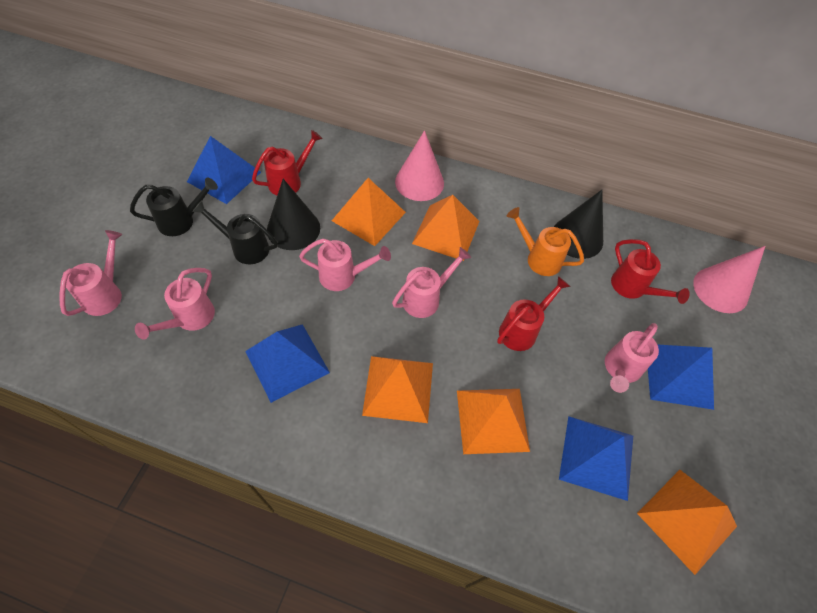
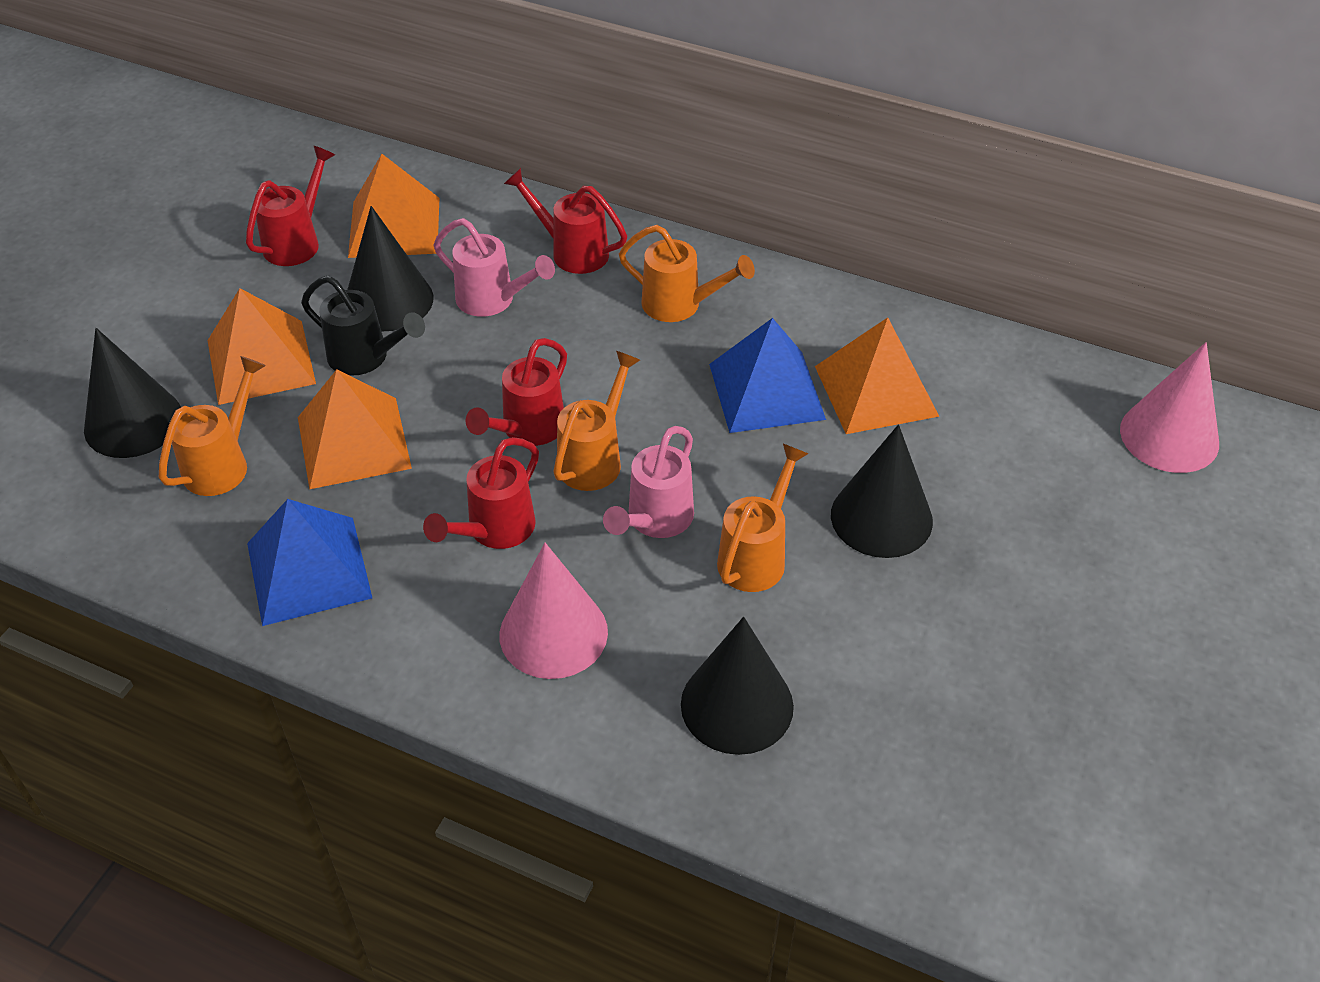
black cone: [267,179,320,250] [554,190,603,259] = 2 -> [84,328,181,458] [347,206,433,331] [681,617,794,755] [831,424,933,558] = 4
black watering can: [130,177,218,236] [192,200,278,264] = 2 -> [301,276,425,375] = 1
blue pyramid: [187,136,261,204] [245,324,330,403] [559,416,633,501] [648,345,714,410] = 4 -> [247,499,372,626] [709,318,826,433] = 2
orange pyramid: [332,178,406,246] [362,356,433,423] [412,195,480,261] [457,389,530,454] [637,470,737,575] = 5 -> [207,288,316,405] [298,369,412,489] [348,154,440,258] [815,318,940,434] = 4
orange watering can: [507,207,584,276] = 1 -> [159,356,266,496] [553,351,640,491] [619,225,755,322] [717,444,809,592] = 4
pink watering can: [60,230,123,316] [135,268,215,340] [299,239,391,291] [392,247,471,318] [605,323,659,393] = 5 -> [434,218,555,317] [603,426,694,538] = 2
red watering can: [252,130,323,195] [497,276,571,351] [611,239,690,304] = 3 -> [246,146,335,266] [423,437,539,549] [466,338,567,446] [504,168,627,274] = 4

